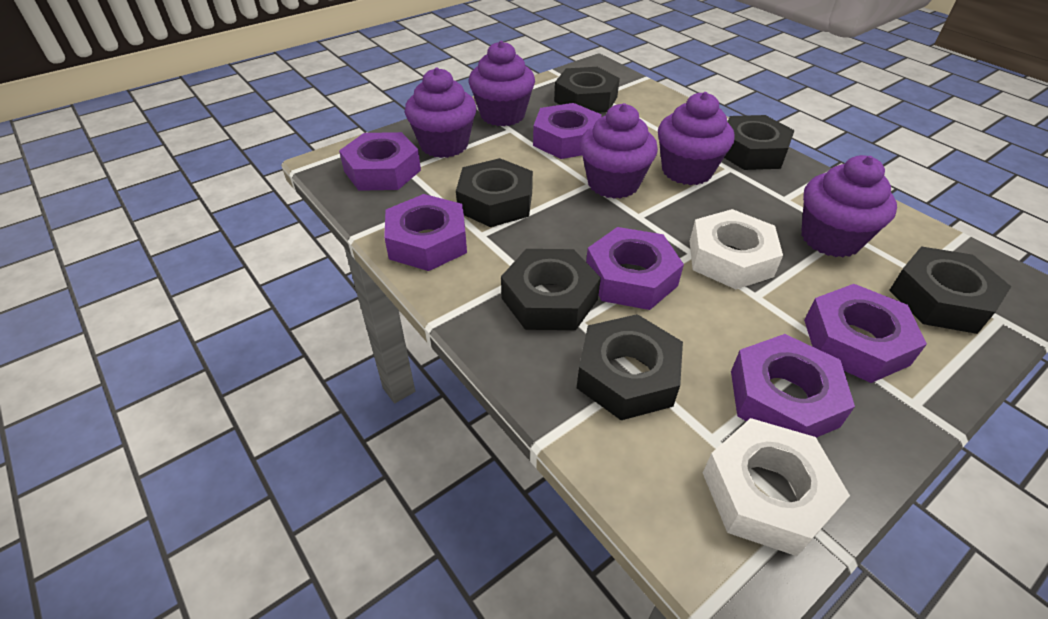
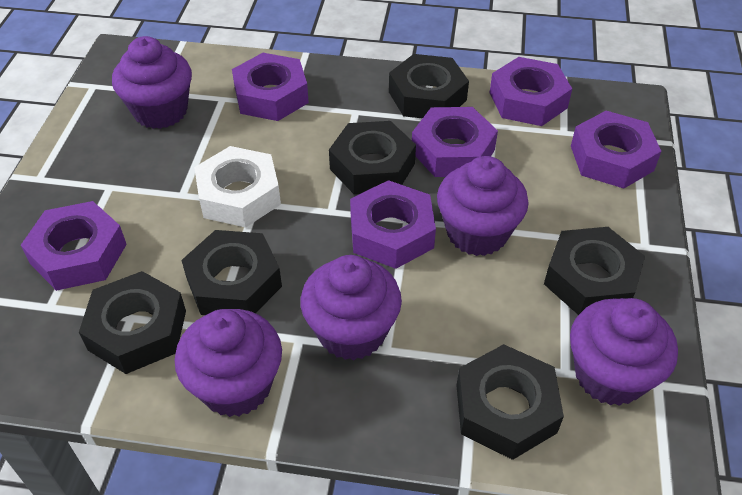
white nut: [689,209,783,289] [703,418,850,556] = 2 -> [194,146,281,228] = 1

